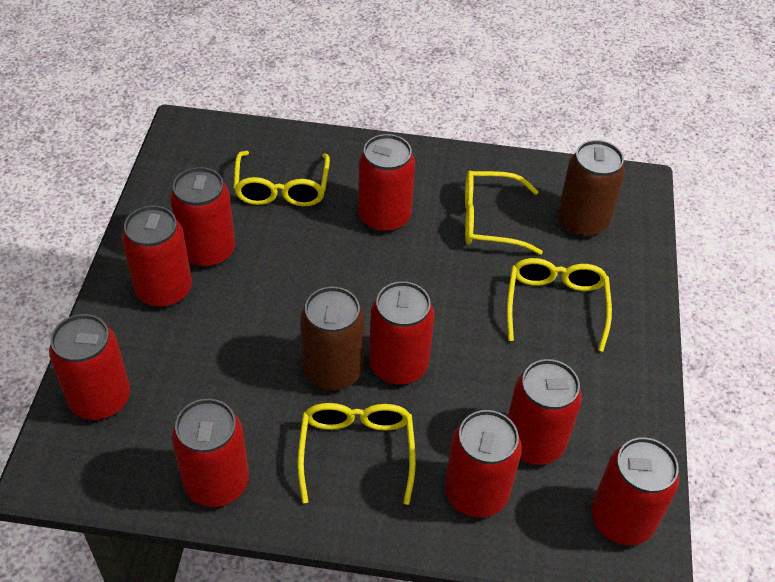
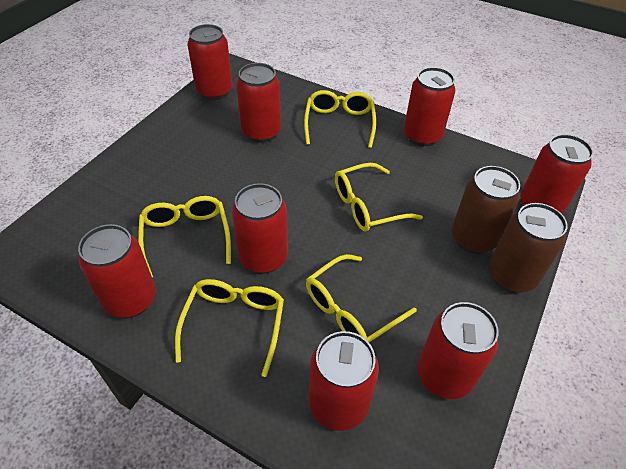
red can: [49,314,130,420] [122,205,192,308] [170,167,235,268] [172,399,249,507] [358,134,415,233] [369,281,435,385] [445,410,522,518] [508,359,582,465] [591,437,679,545] = 9 -> [78,224,156,318] [187,24,232,100] [232,183,288,274] [236,63,281,143] [309,331,379,431] [404,67,455,147] [418,302,499,399] [520,134,593,214] = 8
yellow glasses: [233,151,330,206] [297,403,416,505] [465,170,543,255] [507,258,612,352] = 4 -> [138,196,231,277] [175,279,284,377] [304,90,376,148] [306,254,417,342] [335,163,423,232] = 5

